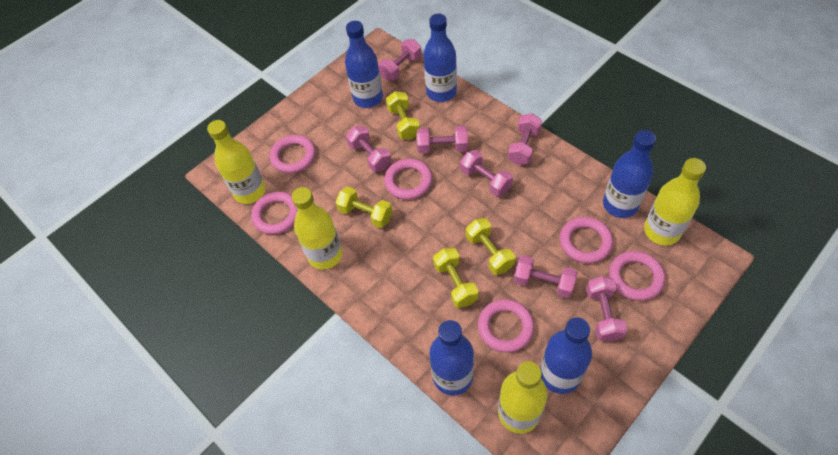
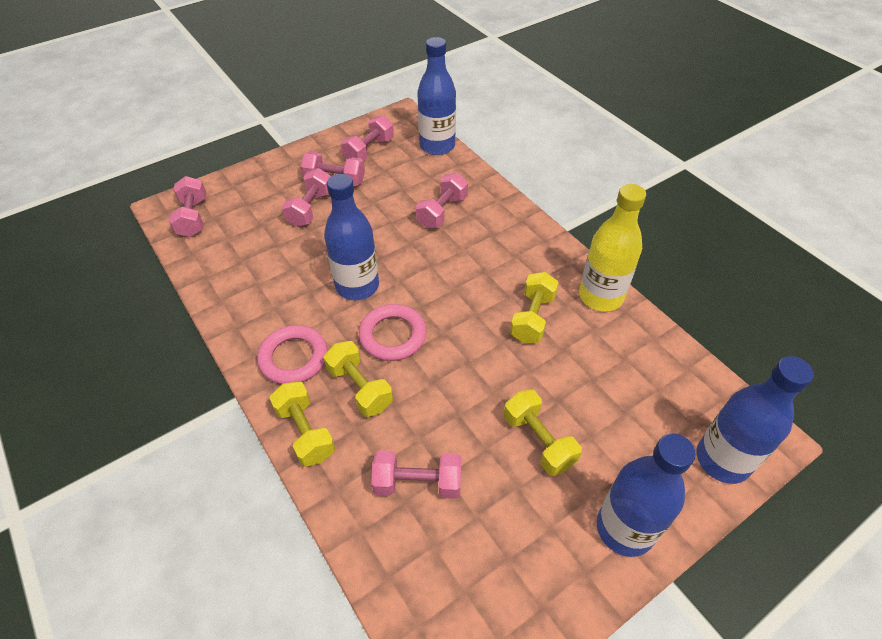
blue bottle: [345,21,383,108] [423,14,457,102] [429,320,474,396] [540,318,592,394] [603,130,656,218] = 5 -> [324,174,379,300] [417,37,456,155] [597,433,696,557] [697,356,814,484] = 4
pink dumbbell: [346,126,391,172] [378,39,422,80] [417,126,468,154] [460,150,513,197] [508,113,542,165] [514,255,578,298] [586,276,627,342] = 7 -> [169,176,206,237] [282,168,331,227] [301,152,365,186] [341,115,394,161] [371,450,461,499] [416,173,468,228] = 6
pink ring: [251,192,298,234] [270,135,316,173] [384,159,432,200] [478,299,534,353] [560,217,613,264] [609,251,665,301] = 6 -> [257,325,328,384] [359,304,427,361] = 2
yellow bottle: [207,120,266,204] [292,187,343,270] [498,361,547,434] [644,158,706,246] = 4 -> [579,184,646,312] = 1

